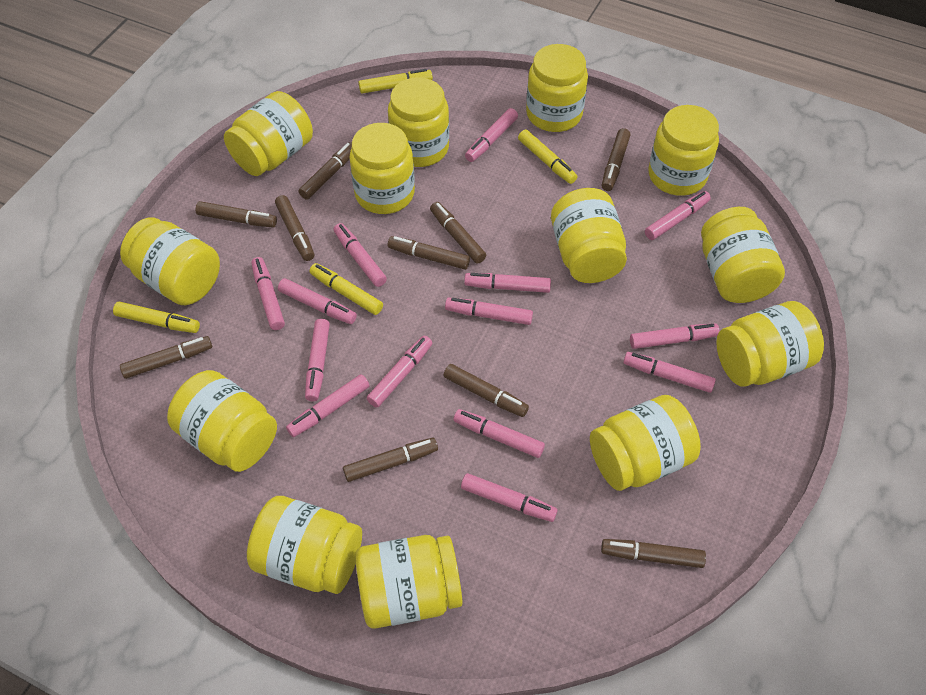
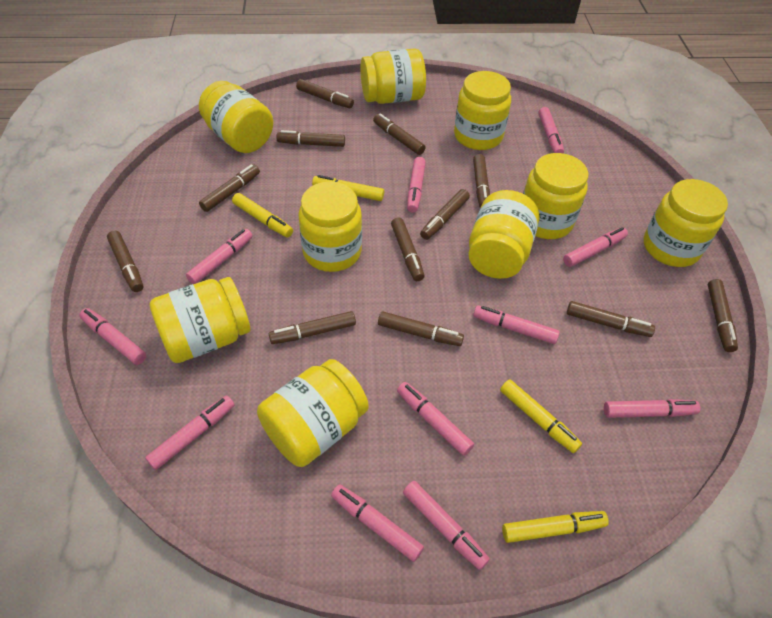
brown marker: [120,336,212,379] [196,201,277,227] [275,195,314,261] [299,142,352,200] [343,438,438,482] [388,236,470,270] [430,202,486,263] [443,364,529,417] [601,539,706,568] [602,128,630,191] = 10 -> [107,231,143,292] [199,164,260,212] [269,311,356,344] [276,130,345,147] [296,79,354,108] [373,113,426,155] [378,311,464,346] [391,217,425,281] [420,189,470,240] [473,154,490,208] [567,301,655,337] [708,279,738,352] = 12
pink marker: [251,257,285,330] [278,278,357,324] [286,374,369,437] [305,319,330,401] [334,223,387,287] [367,336,432,408] [445,298,533,325] [454,409,545,458] [461,473,558,522] [464,273,551,293] [465,108,518,162] [623,352,716,393] [630,323,719,349] [645,191,711,240] = 14 -> [80,308,147,365] [145,396,234,470] [186,229,253,284] [331,484,424,562] [397,382,474,456] [403,481,490,570] [407,157,426,213] [473,305,560,344] [538,107,564,153] [563,227,628,267] [604,399,700,418] = 11
yellow jar: [120,218,220,305] [167,370,277,472] [224,91,313,176] [247,496,362,594] [349,123,415,214] [355,535,462,629] [388,77,449,167] [526,44,588,132] [551,188,627,283] [590,395,701,491] [648,105,719,196] [701,207,785,303] [716,301,824,387] = 13 -> [149,277,251,363] [199,81,273,153] [257,359,369,467] [298,181,362,272] [360,48,426,104] [454,71,511,150] [468,190,539,279] [523,153,589,239] [644,179,728,267] = 9

